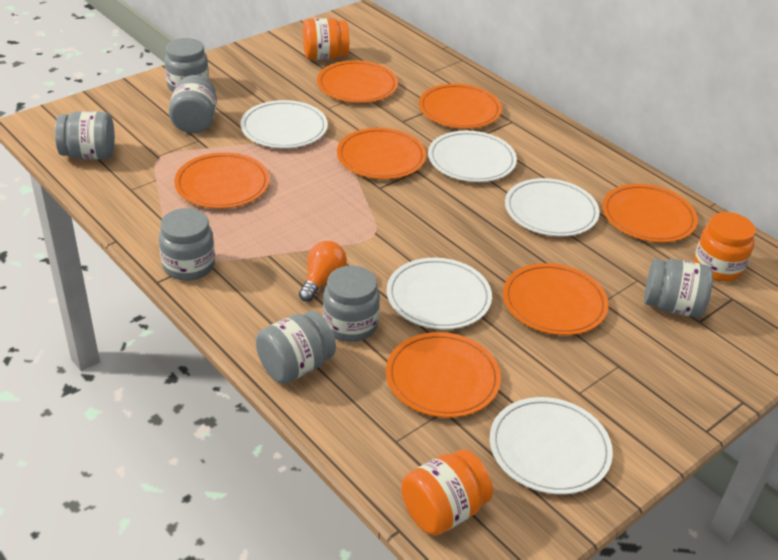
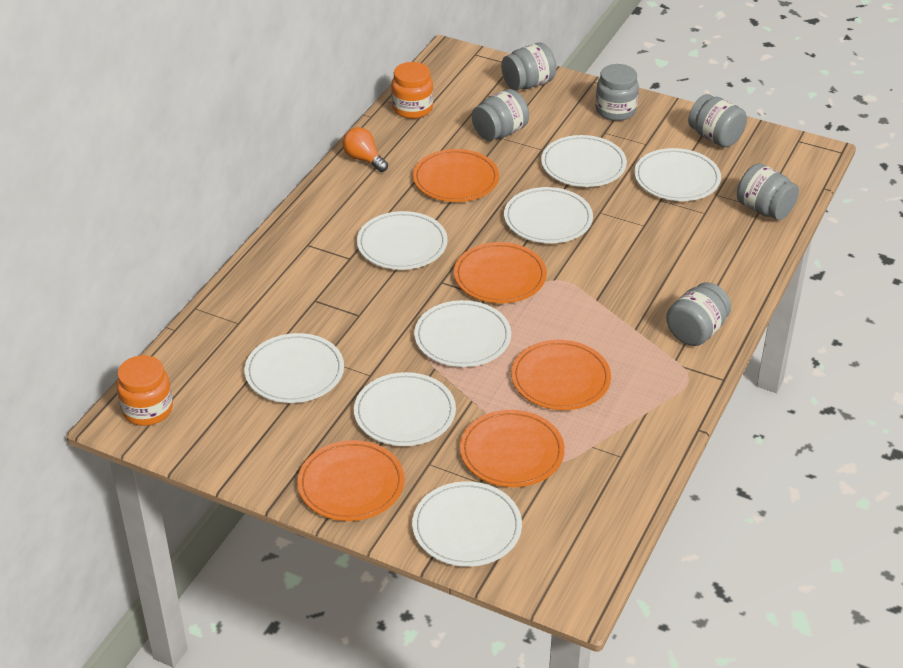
grey jar: [55,111,115,159] [159,208,215,281] [165,38,209,92] [169,75,217,133] [256,311,336,384] [323,265,380,342] [644,259,713,317] = 7 -> [472,89,529,141] [501,43,556,90] [596,64,639,121] [666,282,731,346] [688,94,747,147] [737,163,799,220] = 6
orange jar: [303,18,349,60] [401,450,493,536] [694,212,756,281] = 3 -> [117,355,173,426] [391,62,433,119] = 2
orange plate: [174,152,270,209] [317,60,398,103] [337,128,426,179] [386,332,501,418] [419,84,502,129] [503,263,609,335] [602,184,698,242] = 7 -> [297,440,404,521] [413,149,499,202] [454,242,547,303] [460,410,565,487] [511,340,611,410] = 5
white plate: [240,100,328,148] [387,258,492,330] [428,131,517,182] [490,397,613,494] [505,178,600,236] = 5 -> [244,333,344,403] [354,372,456,446] [357,211,448,270] [412,481,522,567] [414,300,511,367] [504,187,593,243] [541,135,627,187] [634,148,721,201] = 8

